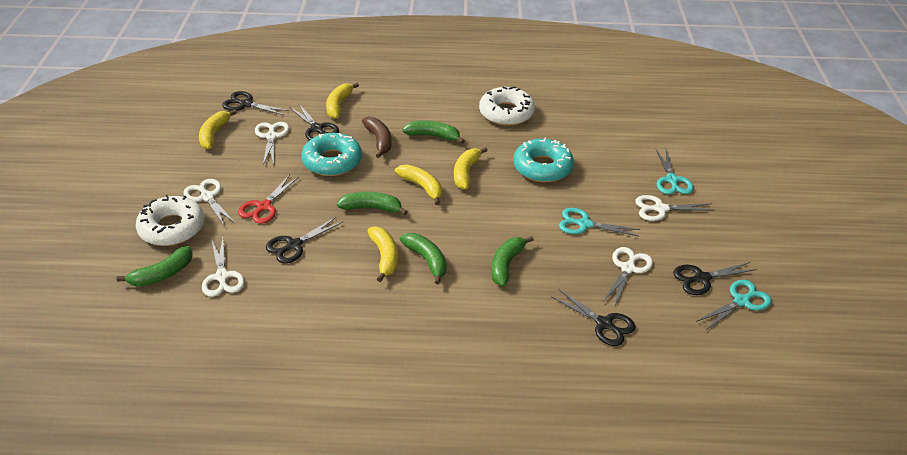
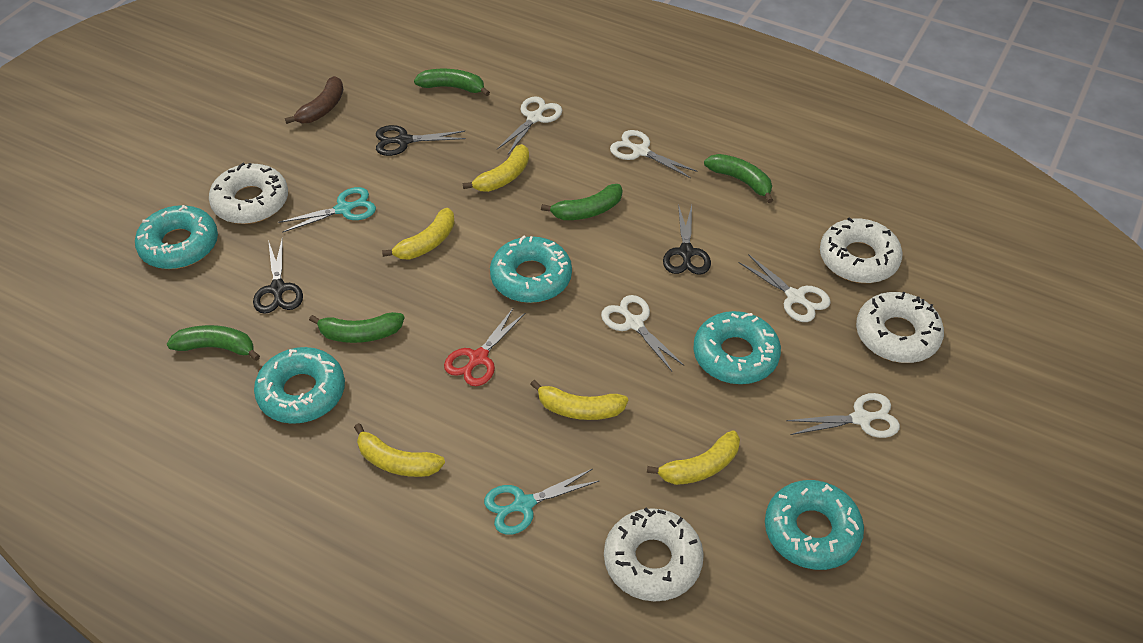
black scissors: [222,91,290,116] [266,217,343,263] [290,103,339,140] [551,289,636,346] [673,262,757,295] = 5 -> [253,240,303,314] [376,125,466,156] [663,204,711,275] = 3
turquoise donut: [301,133,362,176] [513,138,574,182] = 2 -> [135,205,218,269] [254,347,345,424] [490,236,572,303] [693,311,781,384] [765,480,864,570] = 5
turquoise scissors: [559,208,640,237] [656,149,694,194] [696,279,772,331] = 3 -> [278,187,376,233] [484,469,599,535] = 2
white donut: [136,195,205,246] [479,87,535,126] = 2 -> [209,163,288,224] [604,508,704,602] [820,217,903,283] [856,292,944,363] = 4

